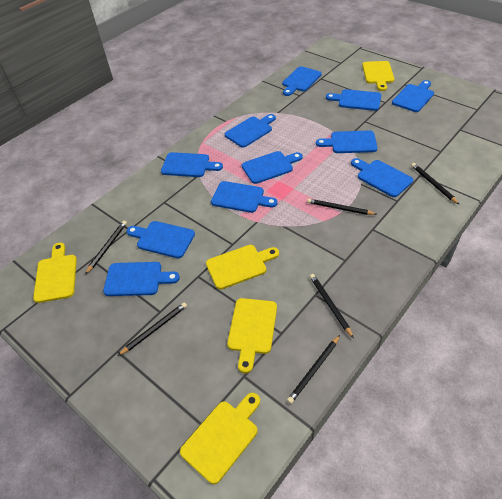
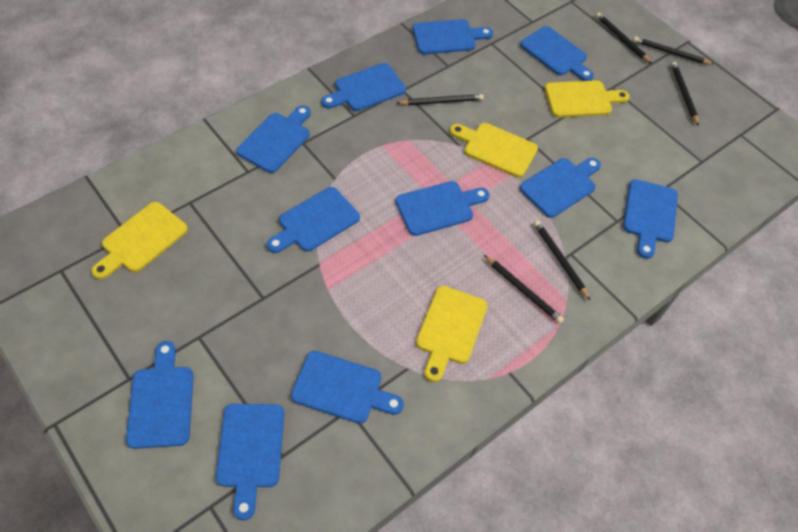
yellow cutting board: [33,243,77,303] [180,393,260,484] [206,245,279,290] [227,298,277,373] [362,61,394,91] = 5 -> [91,202,188,279] [416,286,488,382] [450,123,538,177] [545,80,630,118] = 4

